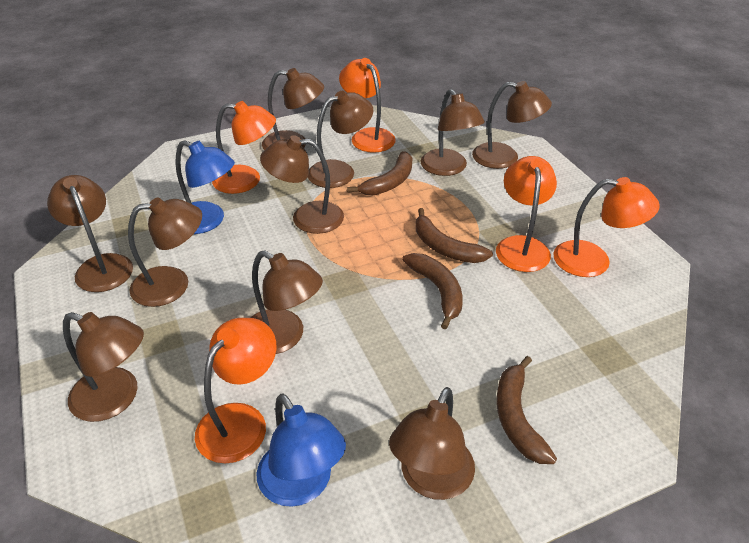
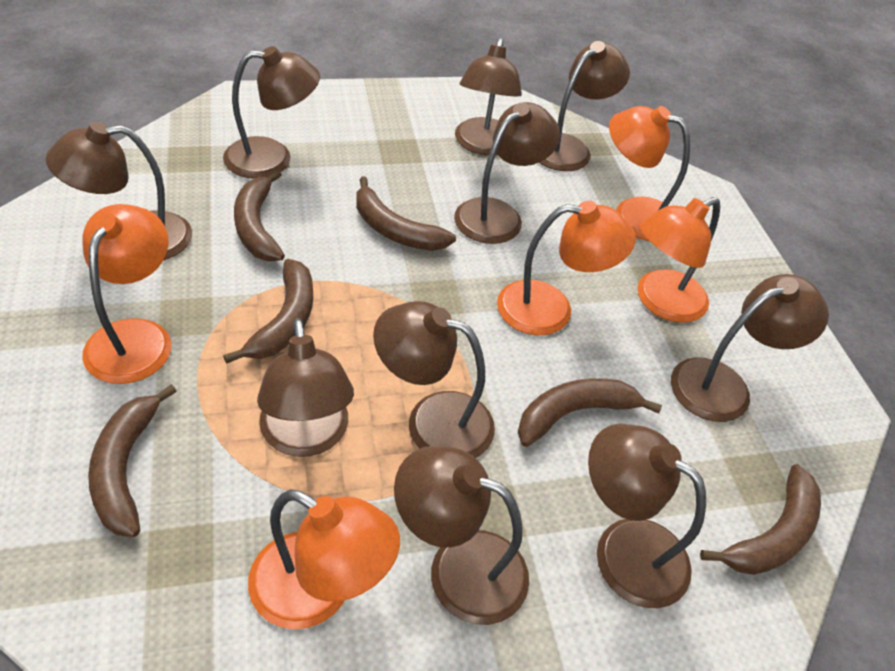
blue lamp: [176,140,235,234] [256,393,346,507] = 2 -> none = 0
brown banana: [347,151,412,195] [402,253,463,330] [416,208,493,263] [496,356,557,464] = 4 -> [88,384,177,537] [223,259,313,364] [234,170,285,261] [356,177,456,251] [518,378,662,447] [700,464,821,575] = 6

